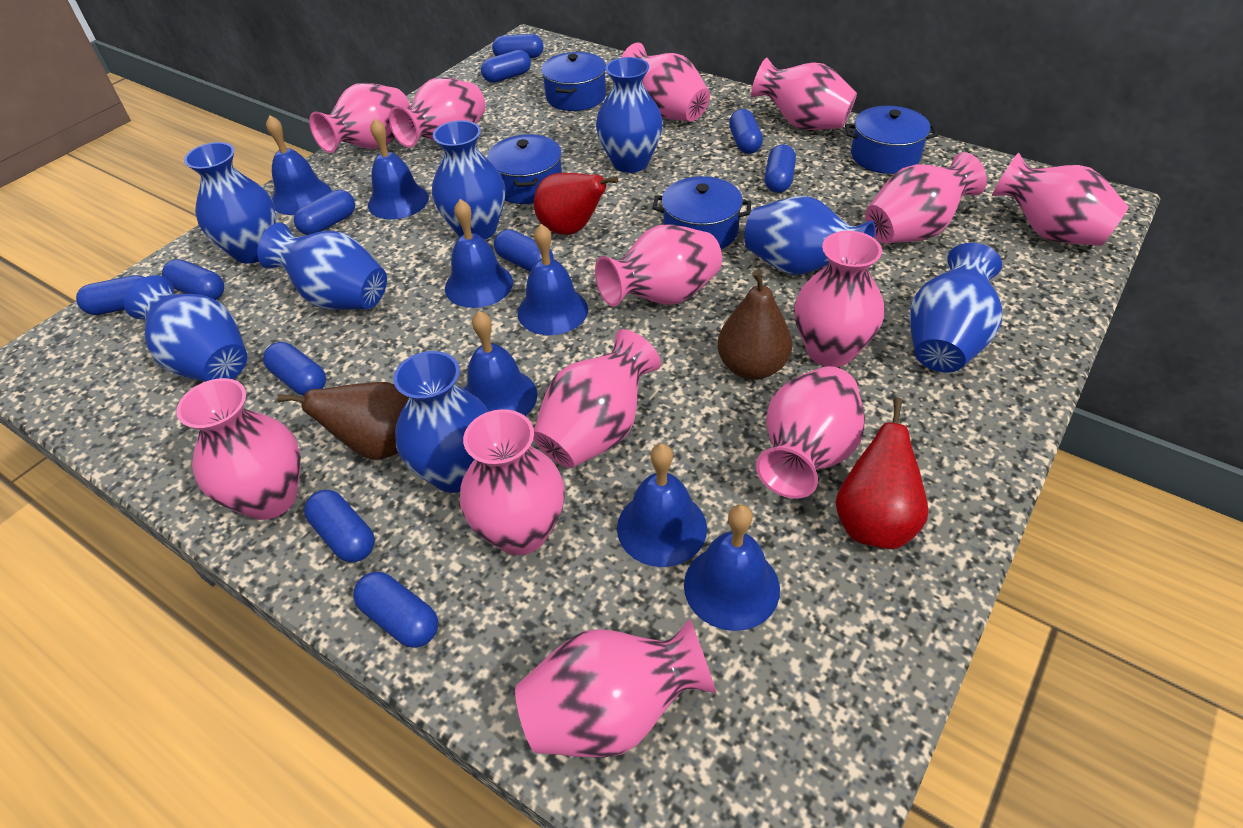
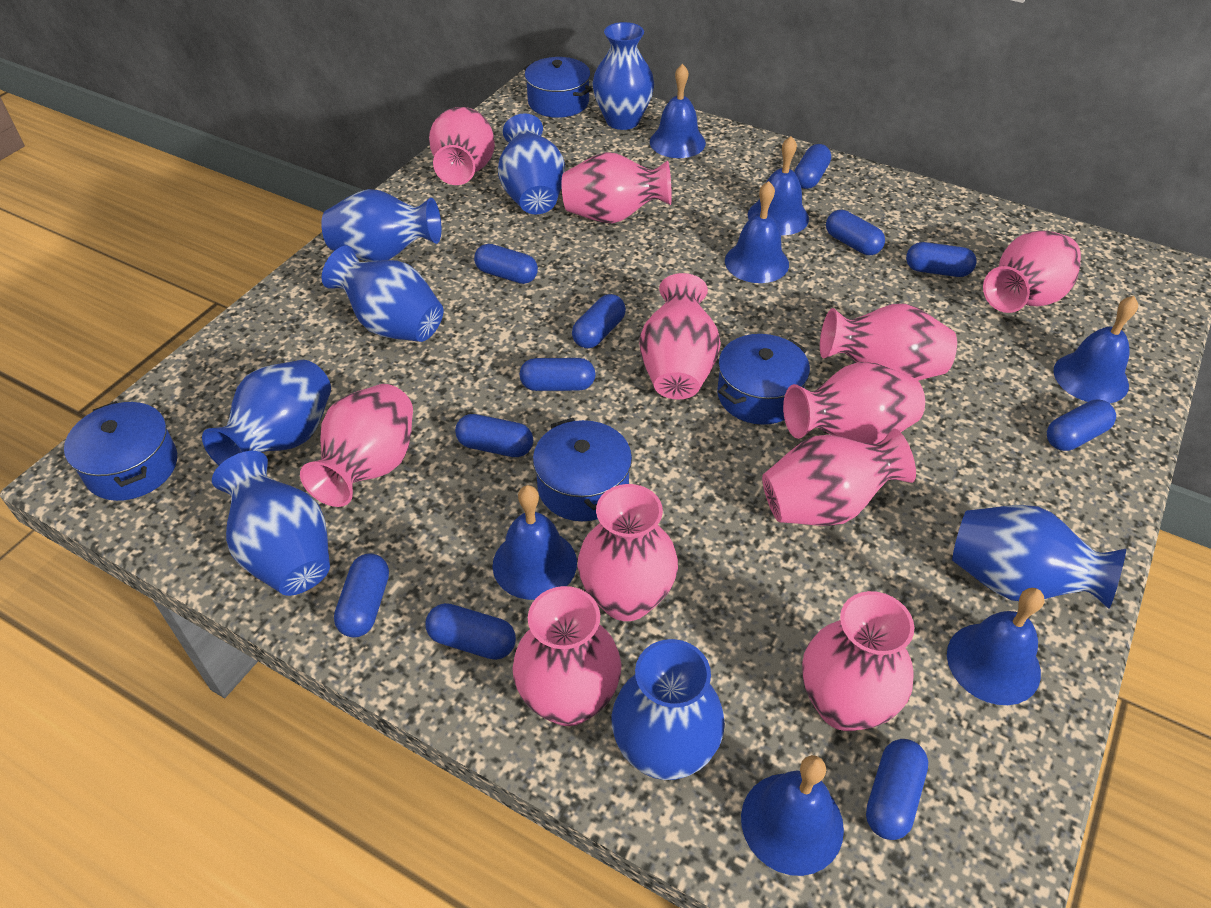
brown pear: [277,382,409,460] [717,270,792,380] = 2 -> none = 0
pink vase: [176,378,301,520] [309,83,410,153] [389,77,485,148] [460,409,565,555] [515,619,716,758] [533,329,661,468] [595,224,722,307] [621,42,710,121] [751,58,857,130] [756,366,865,499] [794,231,884,367] [865,152,987,244] [992,153,1129,246] = 13 -> [300,384,413,507] [429,107,495,185] [512,586,622,726] [562,152,672,223] [578,484,678,621] [639,273,721,399] [762,429,916,526] [783,362,925,445] [802,591,914,731] [820,304,957,381] [983,231,1081,313] = 11
red pear: [534,173,618,235] [836,398,929,549] = 2 -> none = 0

